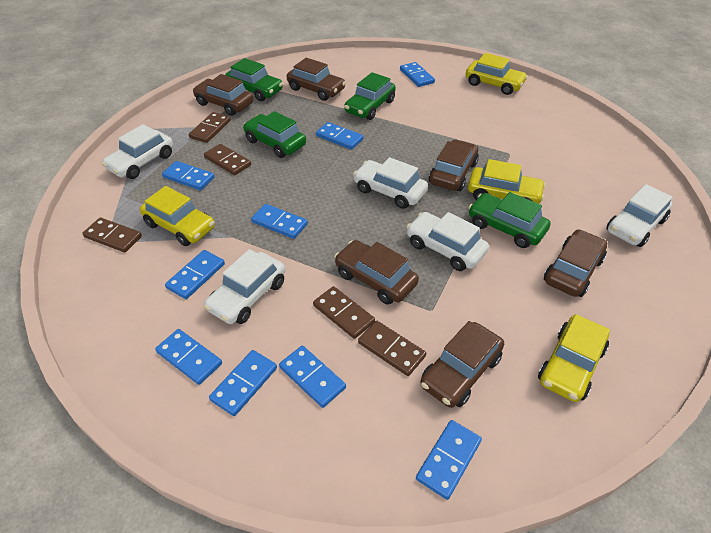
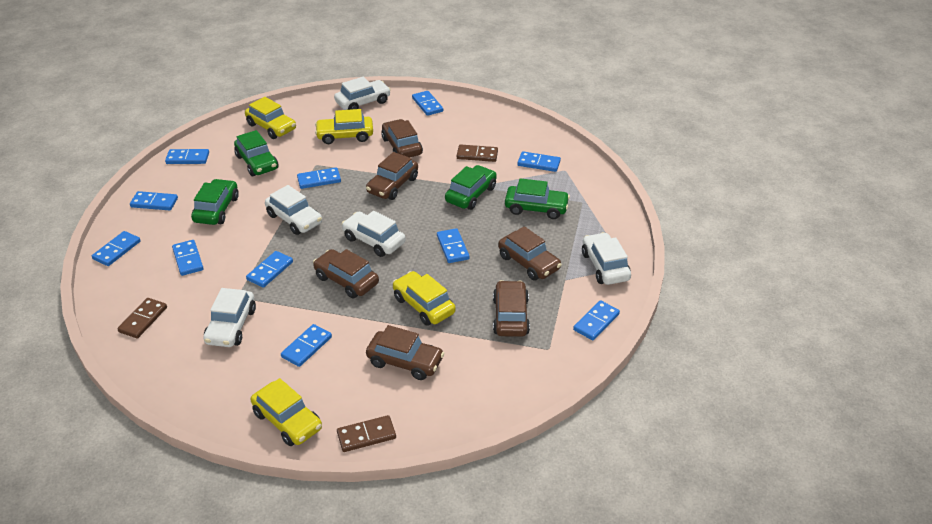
blue domino: [155,329,222,385] [162,161,215,190] [165,250,225,299] [209,350,277,416] [251,204,308,239] [279,346,346,408] [316,122,363,150] [400,62,435,87] [416,420,482,500] = 9 -> [92,231,141,266] [130,191,178,210] [165,149,209,164] [172,240,204,276] [246,251,293,288] [281,324,332,367] [297,167,341,189] [412,91,443,116] [437,228,469,263] [517,151,561,172] [573,300,620,340] = 11
brown domino: [82,218,142,253] [189,112,231,143] [204,144,251,176] [313,286,375,339] [358,321,426,376] = 5 -> [117,298,167,339] [337,415,396,452] [456,144,498,162] = 3

